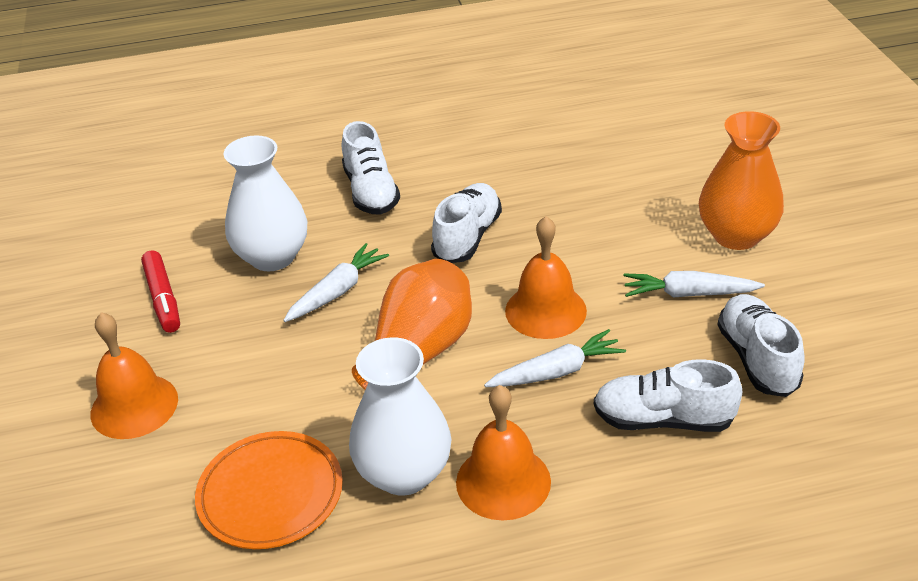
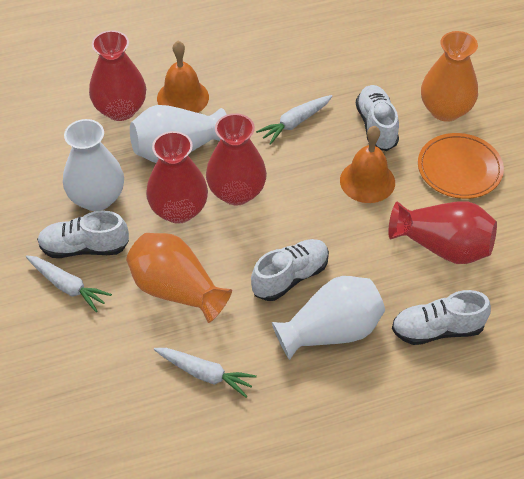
orange bell: [91,312,178,439] [456,385,551,520] [505,216,587,339] = 3 -> [157,41,209,113] [340,126,395,203] = 2
red marker: [141,250,180,333] = 1 -> none = 0
red vase: none = 0 -> [89,30,146,121] [146,131,208,224] [206,113,267,205] [388,201,497,264] = 4
white vase: [223,135,307,271] [349,337,451,496] = 2 -> [63,119,124,211] [130,105,227,163] [272,276,385,360] = 3

